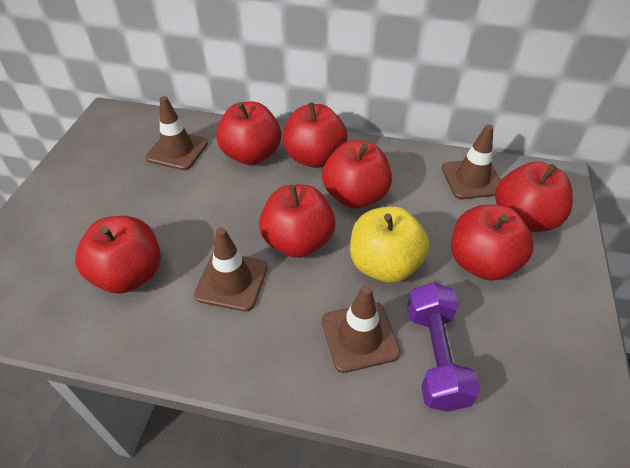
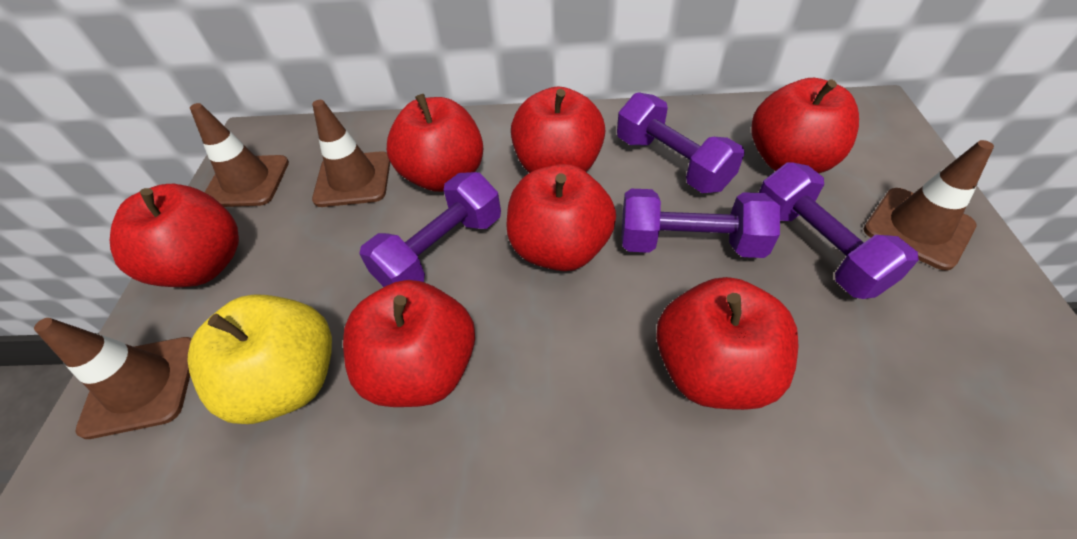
purple dumbbell: [407,282,480,412] = 1 -> [359,172,501,287] [617,92,745,193] [622,189,780,258] [759,162,919,299] = 4

